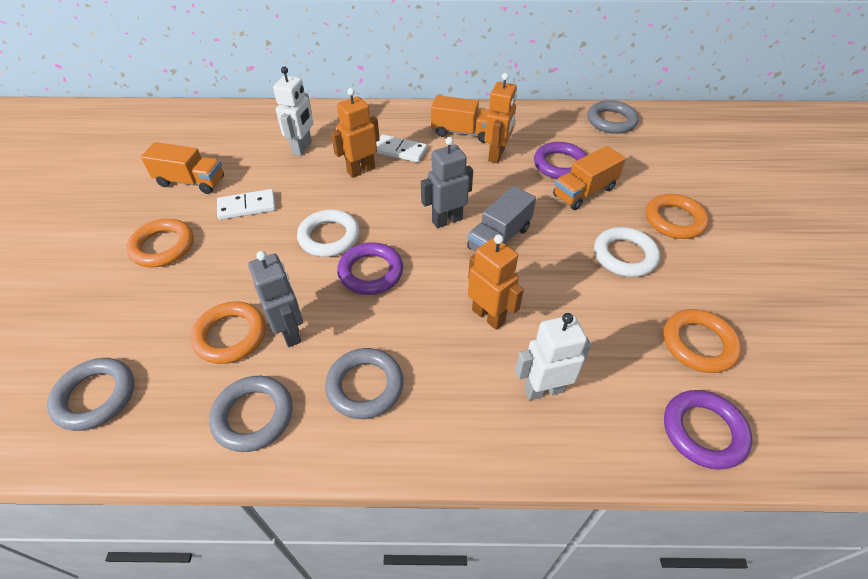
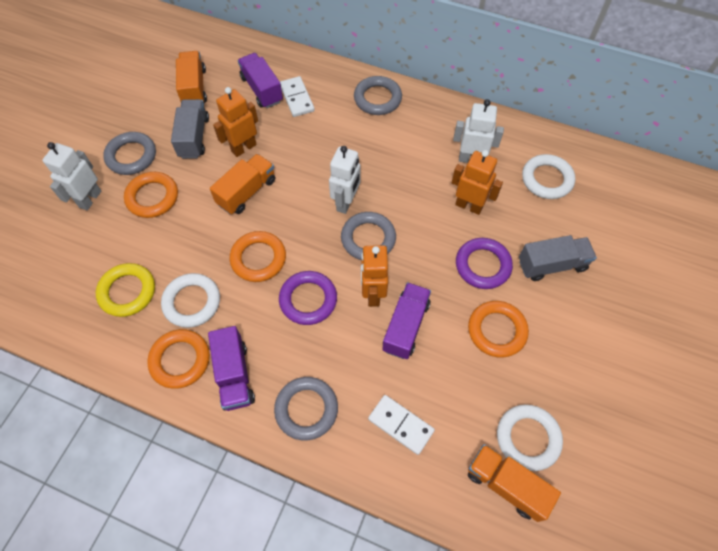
grey robot: [248,251,303,347] [421,137,473,228] = 2 -> none = 0
grey truck: [467,186,536,252] = 1 -> [171,99,209,159] [519,235,597,281] = 2
purple ring: [337,242,403,295] [534,142,587,179] [664,390,752,470] = 3 -> [279,271,337,325] [456,238,513,289] = 2
purple truck: none = 0 -> [208,326,255,411] [238,53,283,108] [382,282,431,359] = 3
white ring: [297,209,360,257] [594,227,660,277] = 2 -> [161,273,220,328] [497,405,563,471] [522,154,575,199] = 3
white robot: [273,66,313,156] [515,313,591,400] = 2 -> [42,142,101,211] [329,146,360,214] [453,99,504,163] = 3
yellow ring: none = 0 -> [96,263,155,317] = 1

